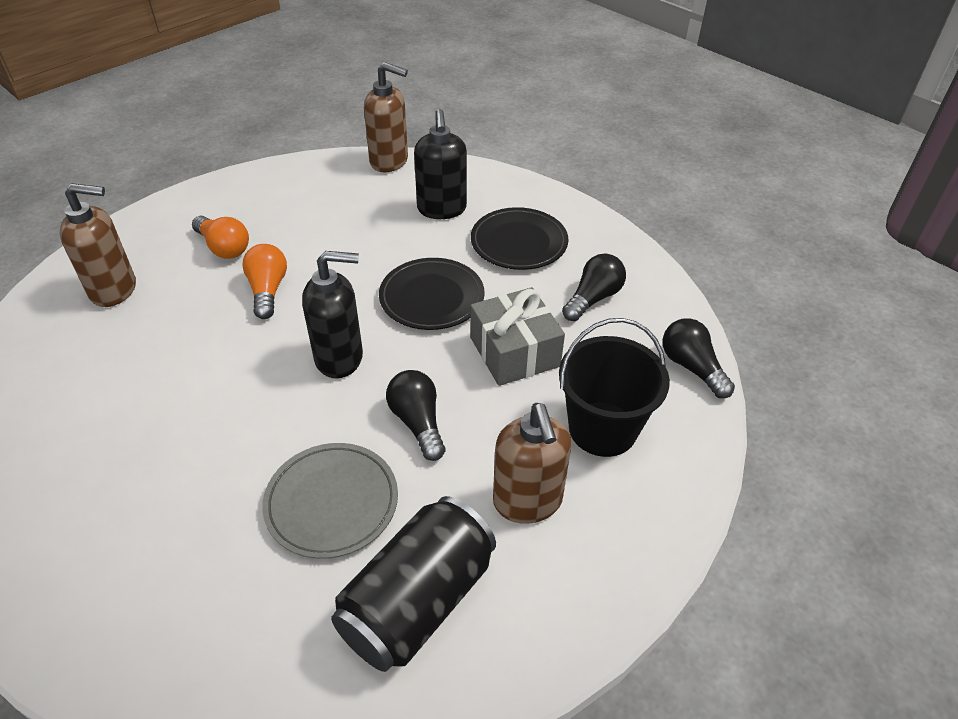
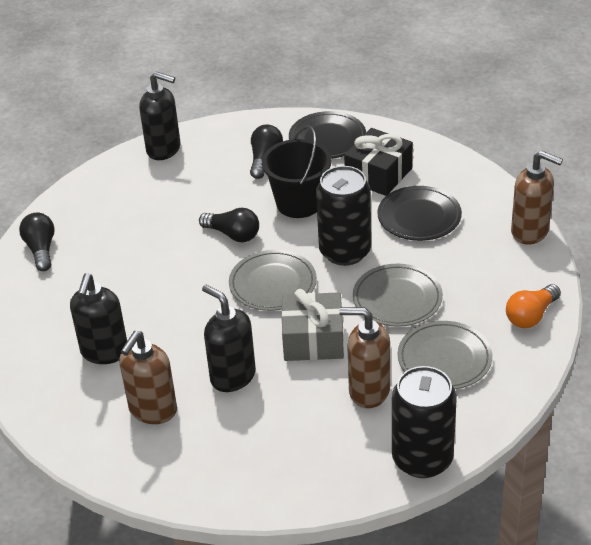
black can: [331,496,496,672] = 1 -> [316,166,371,266] [392,366,457,478] = 2
black gift: none = 0 -> [344,128,413,196] = 1
black soap dispenser: [302,251,363,378] [414,109,467,219] = 2 -> [70,273,127,364] [139,72,181,160] [202,285,256,392] = 3
grey plate: [262,443,398,559] = 1 -> [229,250,317,311] [353,264,443,327] [398,321,492,389] = 3
orange light bulb: [192,216,249,259] [242,244,287,319] = 2 -> [506,284,561,328] = 1

